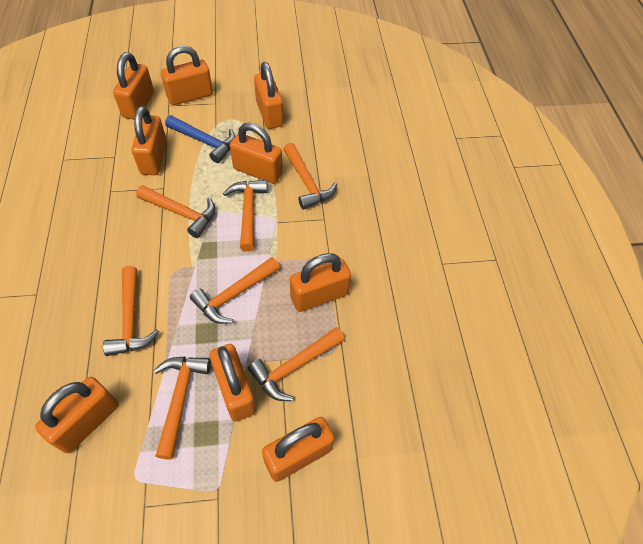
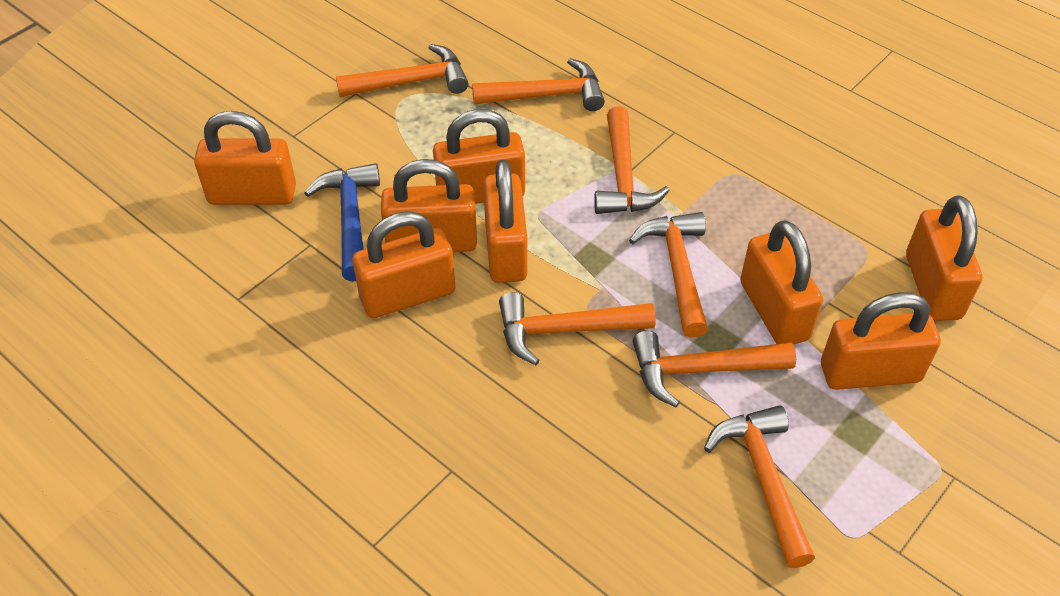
orange padlock: [35,377,119,453] [113,52,154,120] [131,106,167,175] [161,46,213,105] [209,344,256,421] [230,123,283,184] [254,62,284,129] [262,417,335,482] [290,253,351,312] = 9 -> [194,111,296,205] [353,211,456,318] [381,159,477,252] [433,109,525,204] [483,159,528,283] [740,220,823,345] [821,292,941,390] [906,195,983,321] = 8

